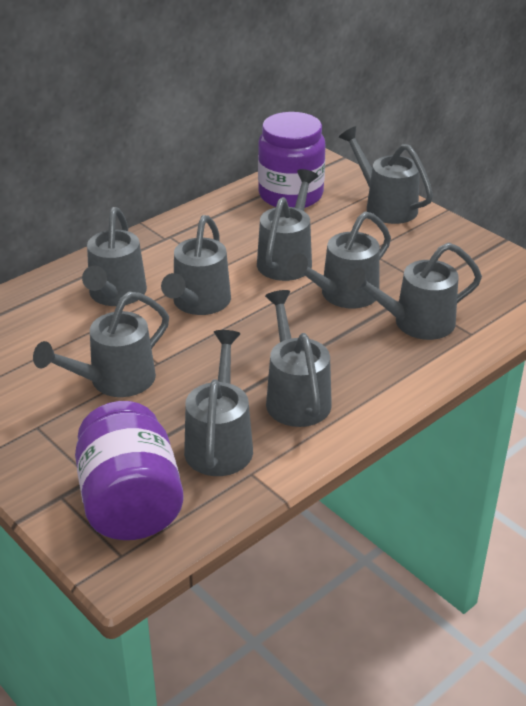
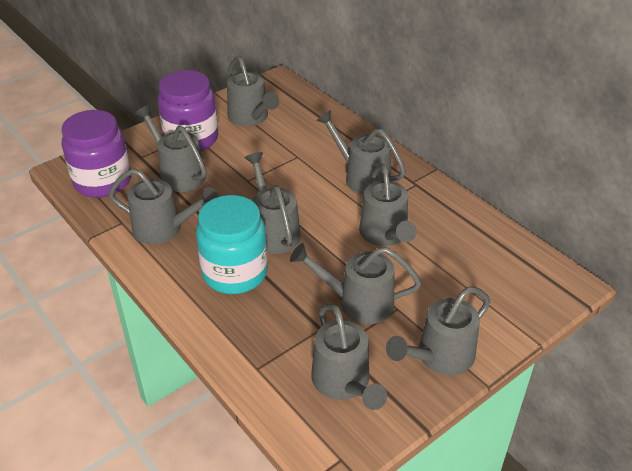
turquoise jar: none = 0 -> [196,195,268,294] = 1

